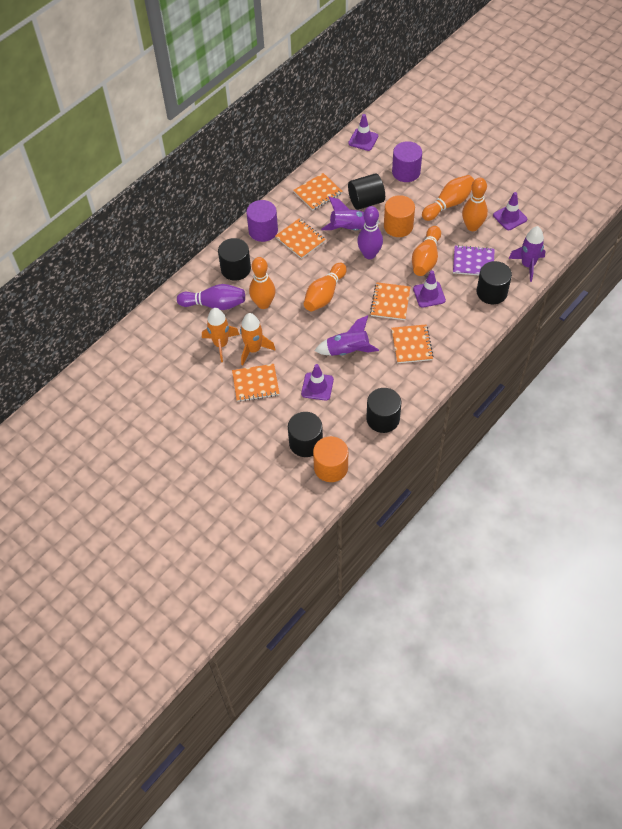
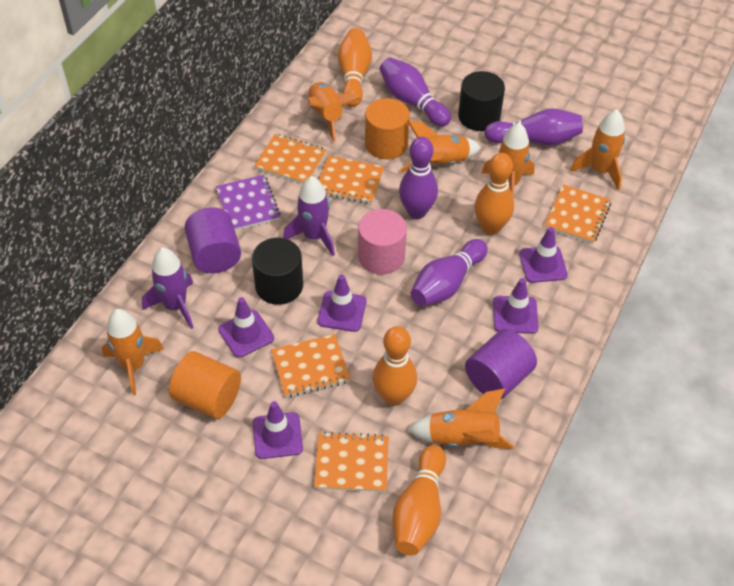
black cylinder: [218,238,251,281] [288,412,323,457] [348,173,385,210] [366,388,401,433] [476,261,512,304] = 5 -> [252,238,303,305] [458,71,505,131] = 2
orange bowling pin: [249,257,276,309] [304,263,347,311] [412,226,441,276] [422,175,474,221] [462,178,488,231] = 5 -> [338,28,372,107] [373,326,417,406] [392,445,446,556] [474,153,514,235] = 4
orange rocket: [202,308,240,362] [240,313,276,365] = 2 -> [102,309,164,396] [307,81,360,142] [400,120,481,172] [407,388,514,449] [482,123,535,197] [570,109,625,190] = 6
pink cylinder: none = 0 -> [358,209,407,275] = 1
purple bowling pin: [177,284,245,310] [357,206,383,259] = 2 -> [380,57,451,127] [399,137,438,219] [411,239,487,306] [484,108,583,145] = 4
purple rocket: [314,315,379,356] [321,197,380,231] [509,226,545,282] = 3 -> [142,247,194,329] [283,176,335,256] = 2
purple traffic cone: [301,364,334,401] [348,114,378,151] [413,270,446,308] [493,192,527,230] = 4 -> [218,297,274,358] [253,401,303,459] [318,275,366,332] [493,278,538,334] [519,227,568,283] = 5

